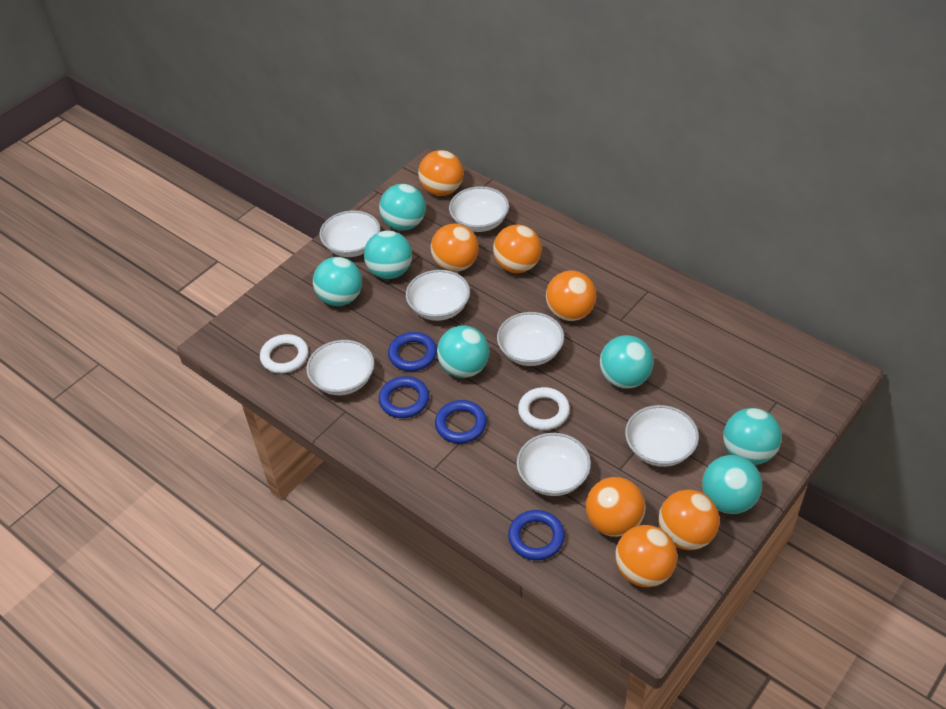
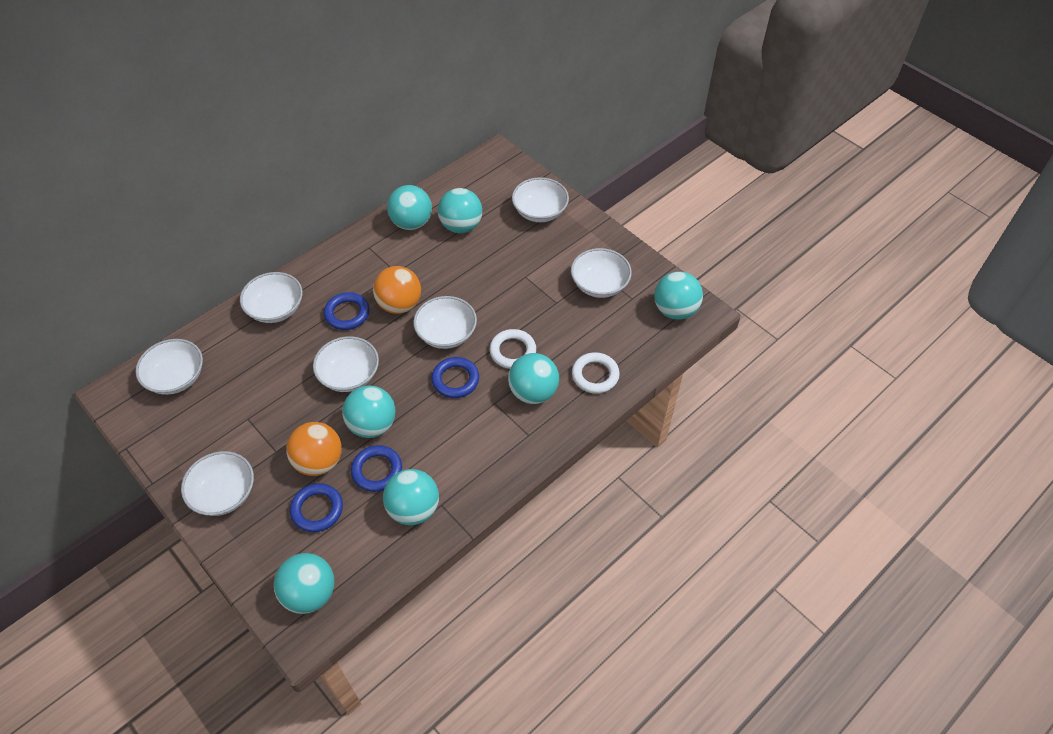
orange ball: [418,150,463,196] [431,224,479,272] [493,224,542,273] [546,270,597,321] [586,477,646,537] [615,525,677,587] [658,490,720,550] = 7 -> [287,422,342,476] [373,266,421,314] = 2

